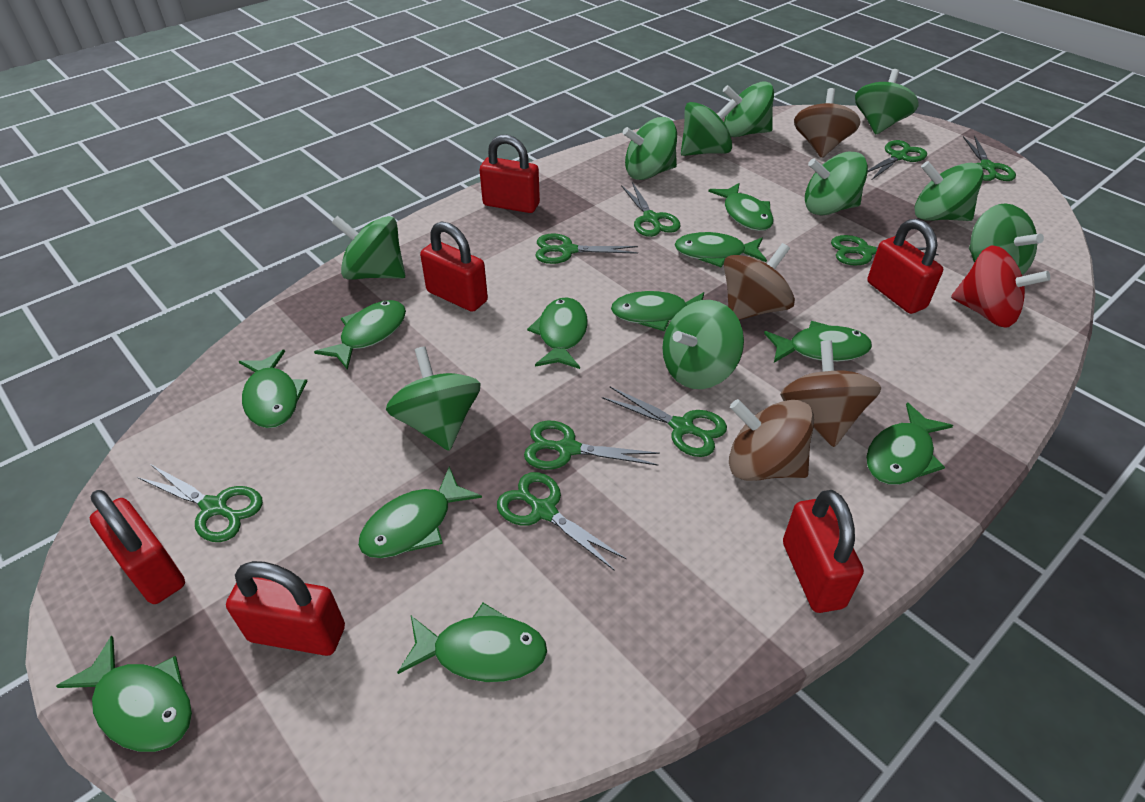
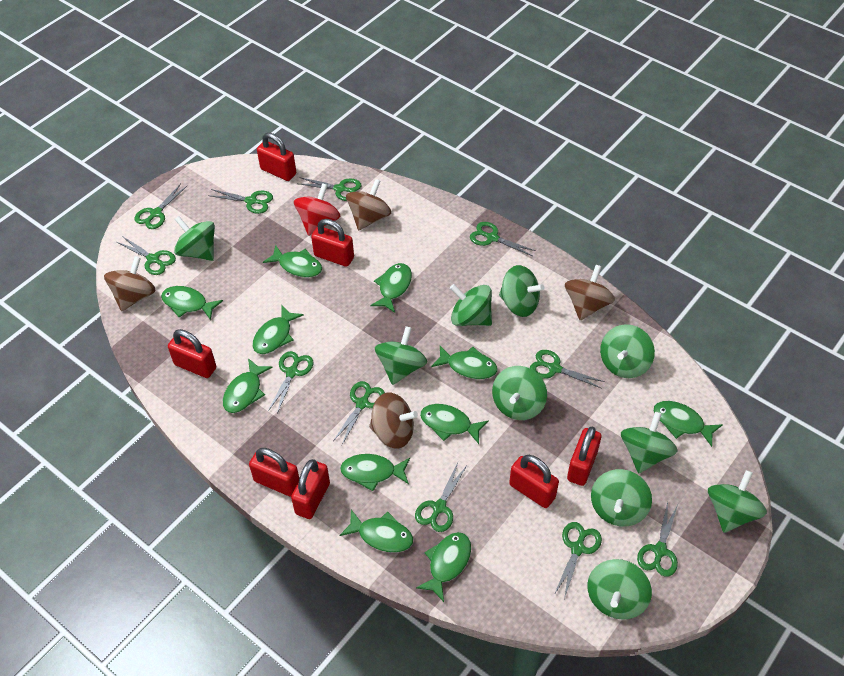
green scissors: [137,464,263,542] [497,472,627,571] [524,421,660,470] [535,233,638,264] [602,387,727,457] [621,182,680,237] [831,235,939,266] [868,140,927,180] [963,135,1016,181] = 9 -> [117,236,176,275] [134,184,187,229] [208,189,273,214] [268,351,313,414] [297,177,361,201] [333,381,385,445] [415,463,467,532] [470,222,536,256] [530,350,605,389] [554,522,602,599] [637,502,678,577] = 11
red padlock: [89,490,185,604] [226,561,345,656] [420,221,488,312] [480,135,540,213] [783,490,864,613] [867,219,943,314] = 6 -> [168,329,216,378] [249,448,299,497] [257,133,296,181] [291,459,330,519] [311,219,354,267] [509,455,559,508] [567,427,601,486] = 7

